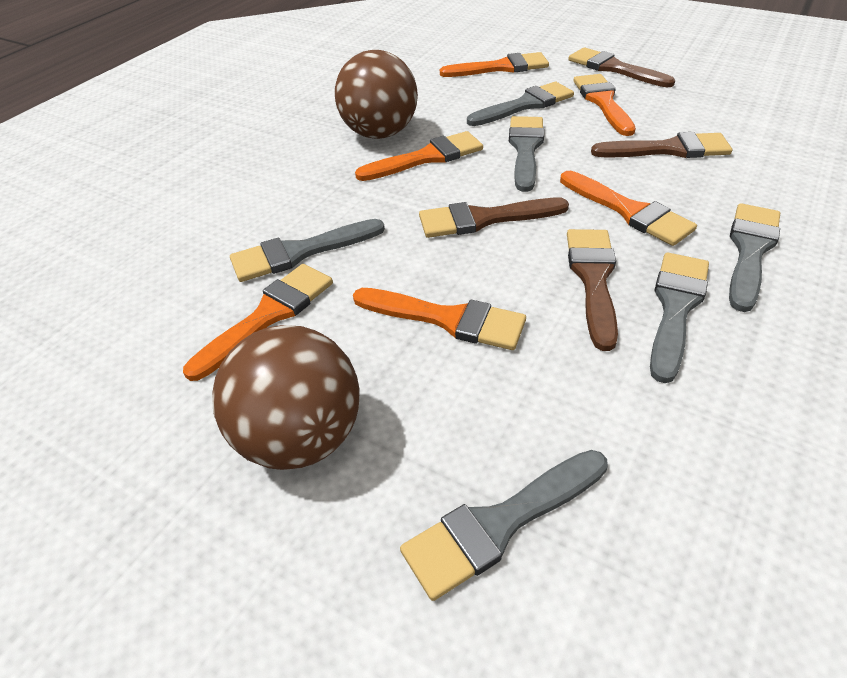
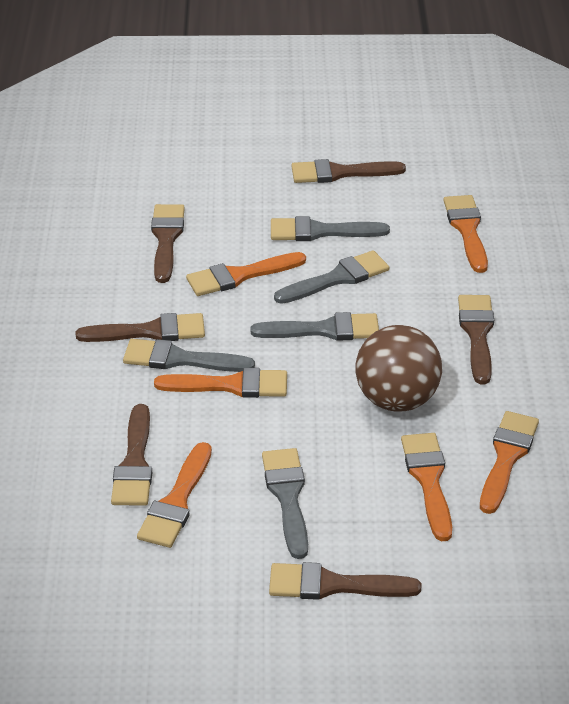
brown ball: [212,325,360,470] [335,50,418,139] = 2 -> [355,325,442,412] = 1
brown brush: [419,198,569,238] [567,229,618,351] [568,47,675,88] [591,132,732,158] = 4 -> [76,313,205,342] [111,404,152,506] [151,204,185,283] [269,562,421,600] [291,159,406,183] [458,295,494,384] = 6
grey brush: [230,219,385,282] [400,450,608,601] [467,82,574,126] [509,116,544,192] [650,253,709,383] [729,203,780,312] = 6 -> [123,339,255,372] [250,312,379,341] [262,448,308,559] [271,216,390,241] [274,250,389,304] = 5

